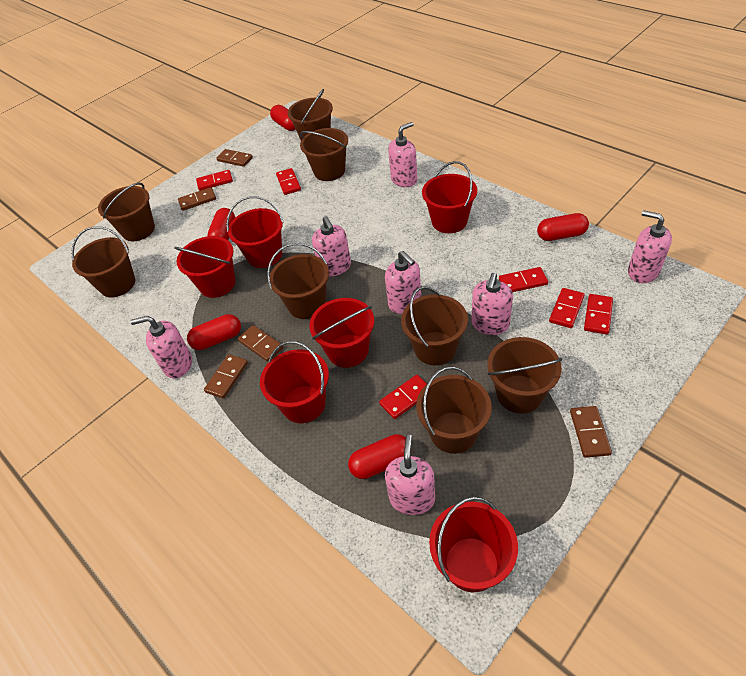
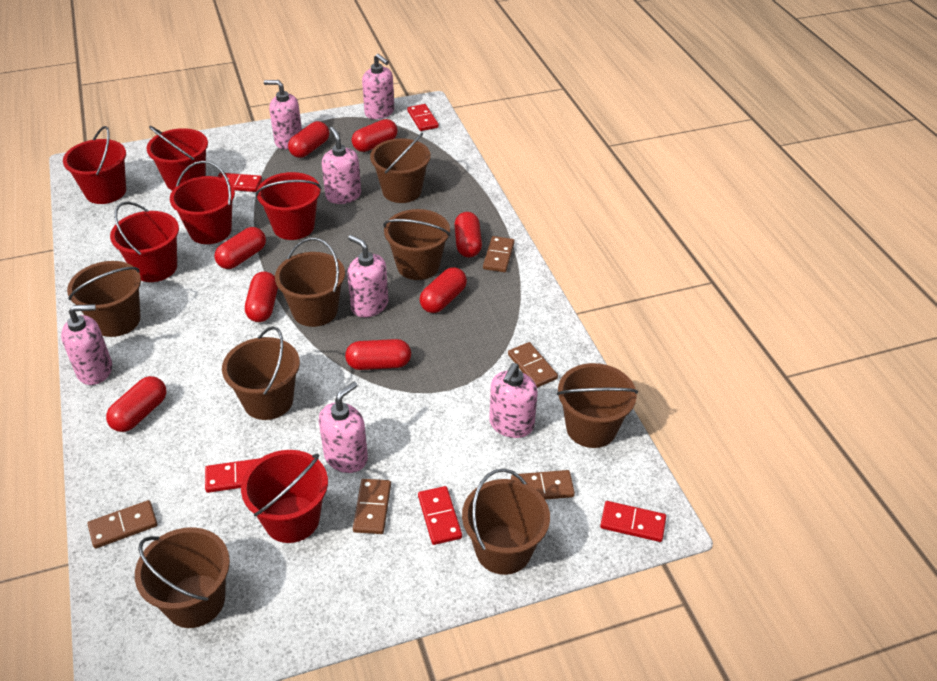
red capsule: [187,314,241,350] [208,208,235,240] [270,105,296,131] [348,434,406,479] [537,213,589,241] = 5 -> [106,376,166,432] [214,227,266,269] [245,271,278,322] [288,121,329,158] [345,339,411,370] [352,119,398,152] [419,267,467,313] [454,212,482,258] = 8
red domino: [196,170,233,191] [276,168,301,195] [379,375,427,419] [499,267,548,292] [549,288,585,328] [584,294,613,335] = 6 -> [205,458,260,493] [218,173,262,192] [407,104,439,131] [418,486,462,545] [600,501,666,542] = 5

